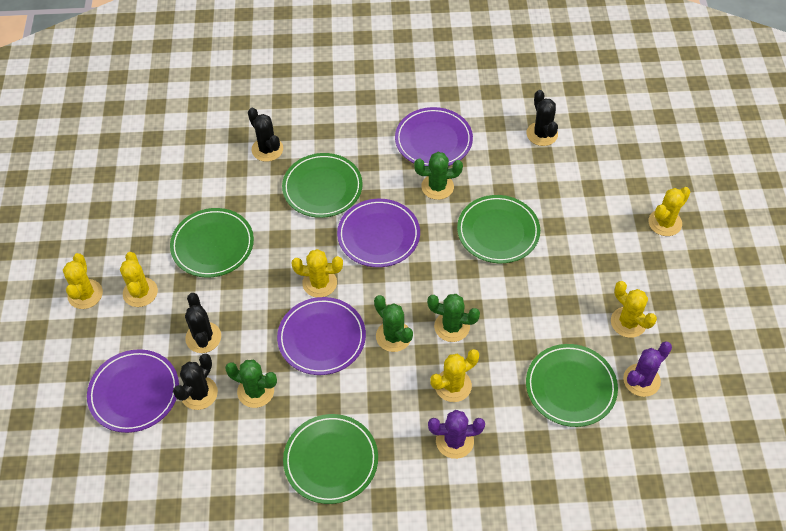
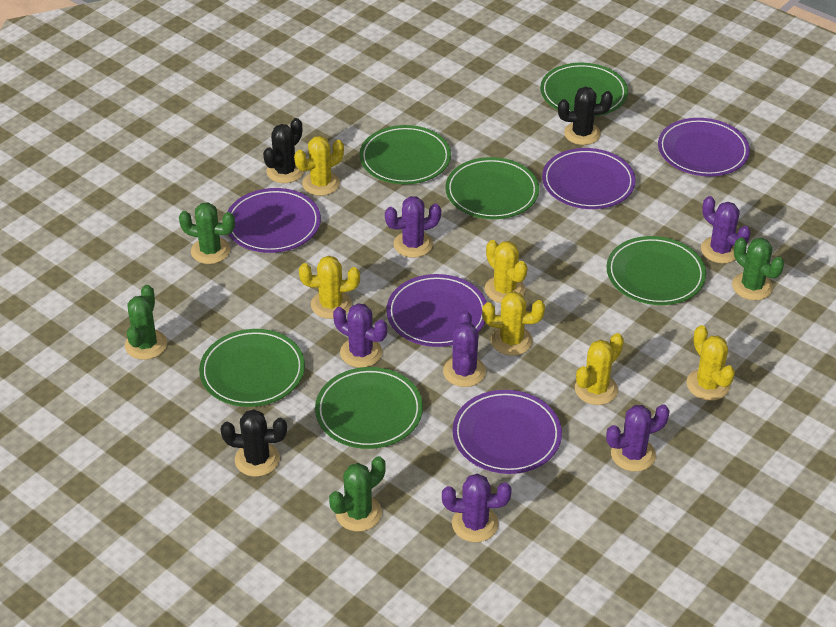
black cactus: [173,354,218,410] [185,293,221,353] [248,108,283,162] [527,90,558,146] = 4 -> [220,409,287,477] [263,118,304,183] [558,87,613,145] = 3
green plate: [170,208,254,278] [282,153,363,218] [283,414,378,504] [457,195,540,263] [526,344,618,427] = 5 -> [199,329,305,407] [315,367,423,449] [359,125,451,184] [445,157,539,219] [540,63,628,116] [607,236,706,305] = 6
purple cactus: [428,410,485,459] [623,341,672,397] = 2 -> [333,303,387,368] [385,196,441,258] [442,474,512,542] [443,311,486,387] [606,405,670,472] [701,196,751,263] = 6
purple plate: [87,349,179,433] [277,297,366,375] [337,199,420,267] [395,107,473,166] = 4 -> [227,188,321,253] [386,274,487,347] [452,390,562,474] [542,148,636,209] [658,118,750,176] = 5

